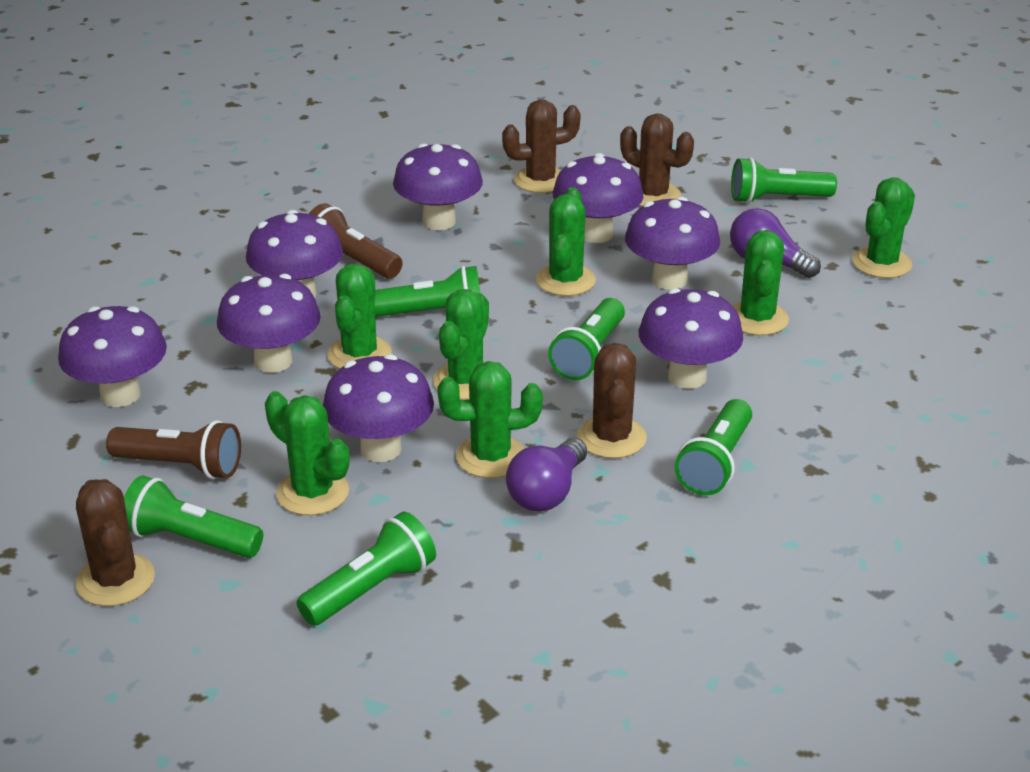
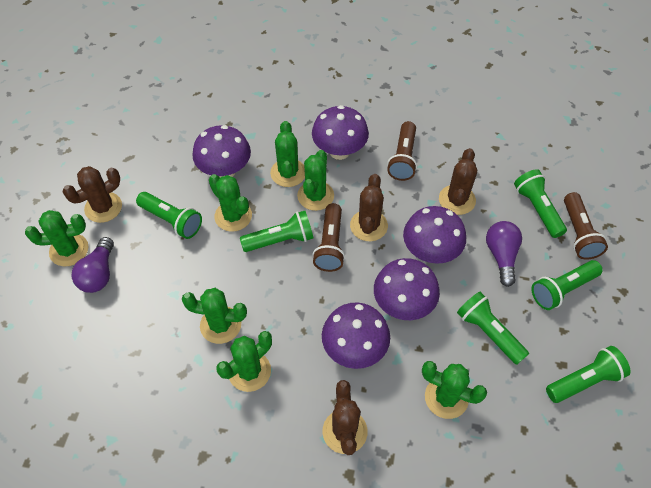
brown flashlight: [106,420,241,479] [309,203,403,279] = 2 -> [312,203,345,272] [387,121,417,181] [564,192,608,260] = 3
purple mushroom: [58,306,167,407] [217,274,321,373] [246,210,343,298] [323,354,434,462] [393,143,483,230] [553,153,643,243] [625,197,720,290] [639,288,743,389] = 8 -> [192,125,251,177] [312,105,369,160] [322,303,390,369] [374,258,440,320] [403,206,466,264] = 5

